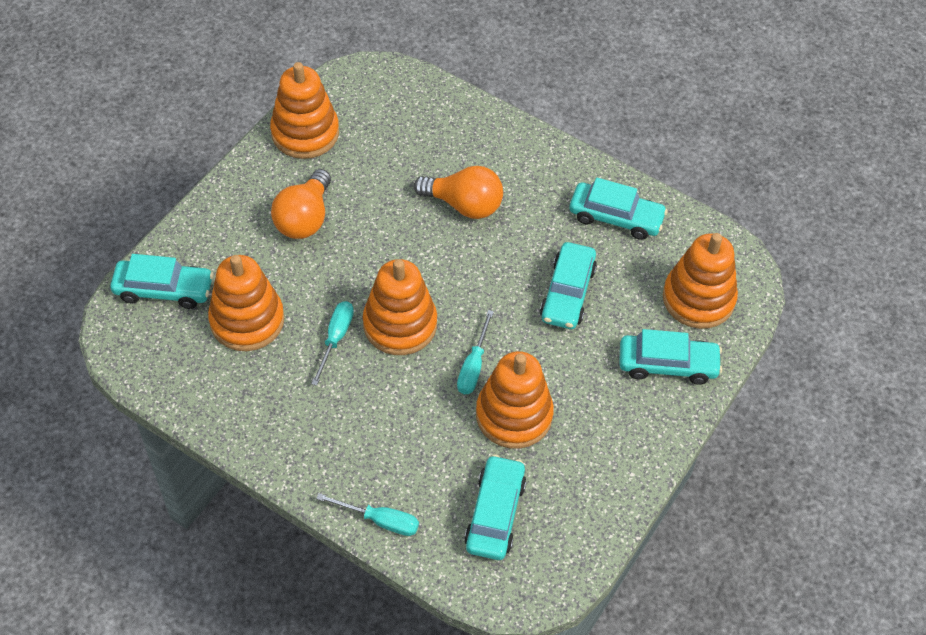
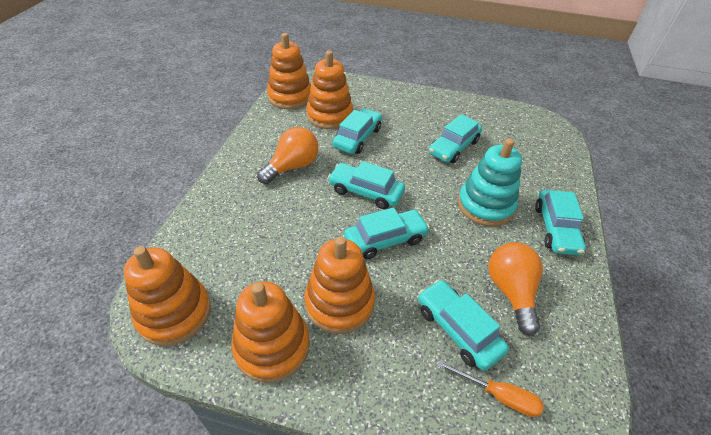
orange screwdriver: none = 0 -> [437,360,544,417] = 1
turquoise car: [110,254,213,309] [464,455,526,560] [540,242,597,329] [569,178,668,240] [619,329,722,385] = 5 -> [328,161,405,209] [333,108,382,154] [344,207,430,259] [418,279,509,371] [429,114,482,163] [535,190,586,255] = 6
turquoise screwdriver: [311,301,354,386] [316,493,419,536] [457,310,494,394] = 3 -> none = 0
turquoise stacking toy: none = 0 -> [458,138,522,226] = 1

